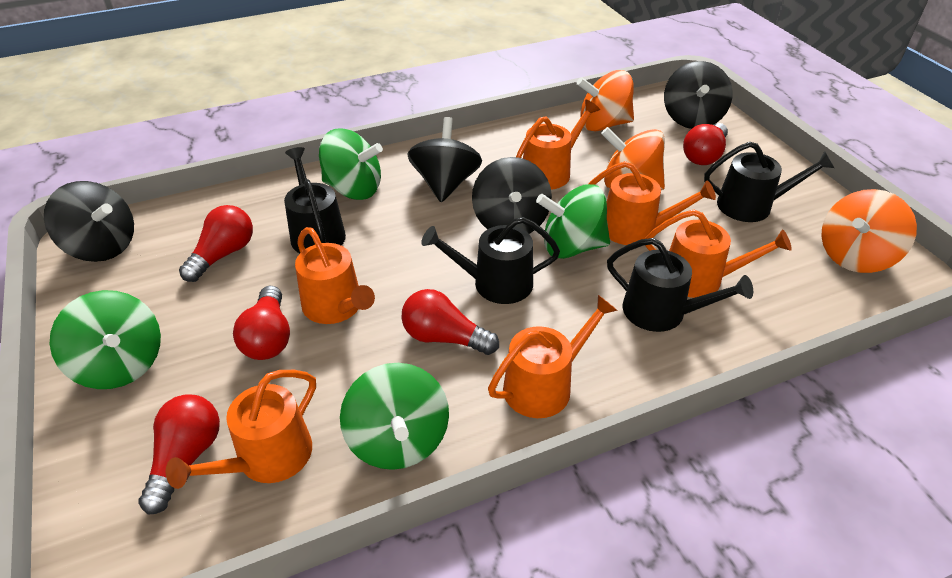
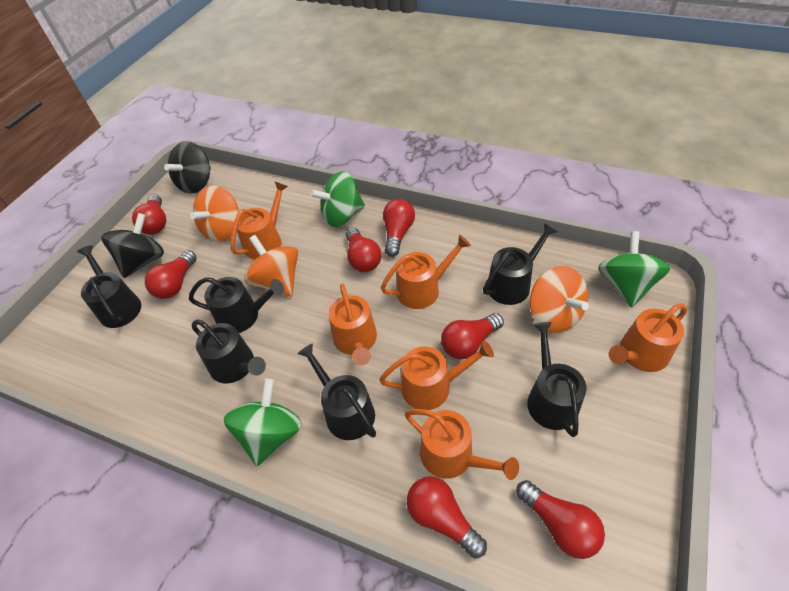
black spinning top: [44,181,134,262] [407,117,482,202] [472,157,552,234] [664,61,733,129] = 4 -> [101,213,164,278] [164,141,211,194] = 2
black watering can: [284,147,346,253] [421,217,560,304] [607,238,753,332] [704,142,834,222] = 4 -> [77,245,141,328] [189,277,284,333] [192,319,266,384] [297,343,376,440] [483,223,557,305] [527,322,586,437] = 6
green spinning top: [50,290,161,389] [319,129,383,200] [340,363,449,470] [536,184,610,259] = 4 -> [224,379,302,466] [310,171,365,227] [598,231,670,308] = 3
red light bulb: [138,394,220,515] [179,205,253,282] [233,286,290,360] [401,289,499,355] [683,123,728,165] = 5 -> [132,194,166,235] [145,250,197,299] [346,227,381,272] [383,199,415,257] [407,476,487,558] [441,313,504,359] [516,480,605,559] = 7

